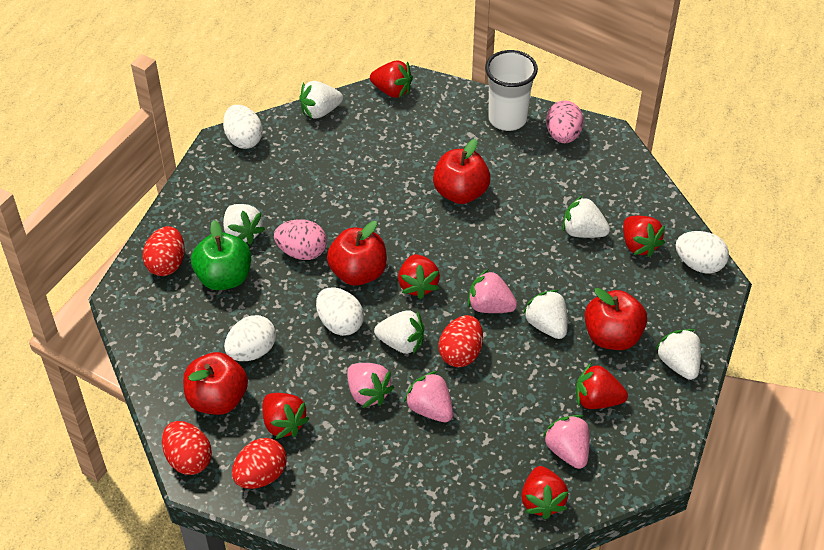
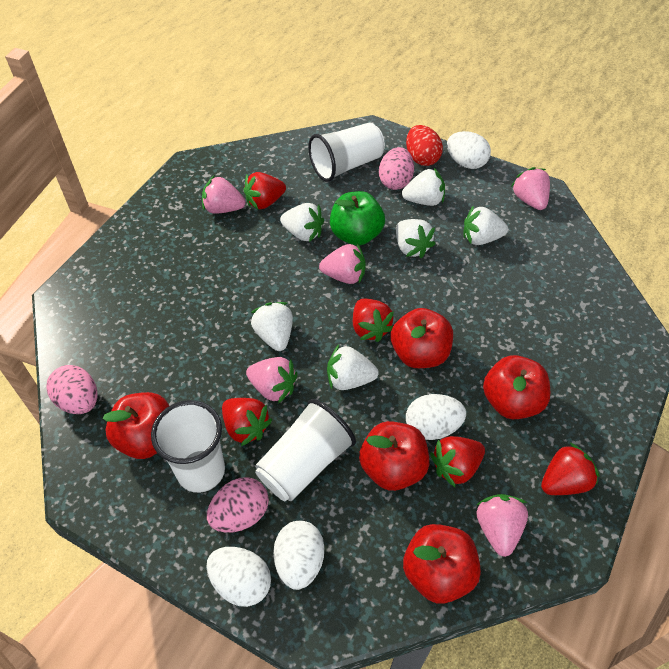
pink egg: [274,219,327,260] [546,100,583,143] = 2 -> [46,365,97,414] [207,477,269,533] [379,147,414,190] = 3
pink strawberry: [347,363,394,408] [404,371,453,422] [468,269,517,313] [543,415,590,469] = 4 -> [202,175,246,214] [246,357,298,404] [319,243,366,284] [477,494,528,557] [511,167,550,210] = 5
red apple: [183,352,248,415] [327,221,387,286] [433,139,491,204] [585,288,647,350] = 4 -> [103,392,169,459] [359,421,429,491] [391,308,453,368] [403,524,481,604] [483,355,550,419] = 5
red egg: [143,226,185,276] [162,421,212,475] [232,438,287,489] [438,315,483,367] = 4 -> [406,125,443,166] = 1
red strawberry: [262,393,310,439] [370,60,413,98] [398,254,440,299] [521,466,569,519] [576,362,628,409] [623,216,665,257] = 6 -> [222,398,272,446] [244,172,286,209] [353,298,394,342] [430,436,485,487] [541,443,600,495] = 5
white cup: [485,50,538,131] = 1 -> [151,400,225,493] [255,399,356,501] [308,123,385,182] = 3

